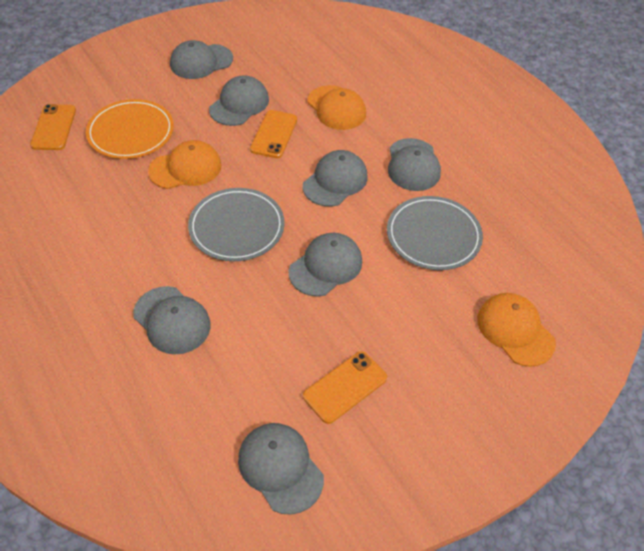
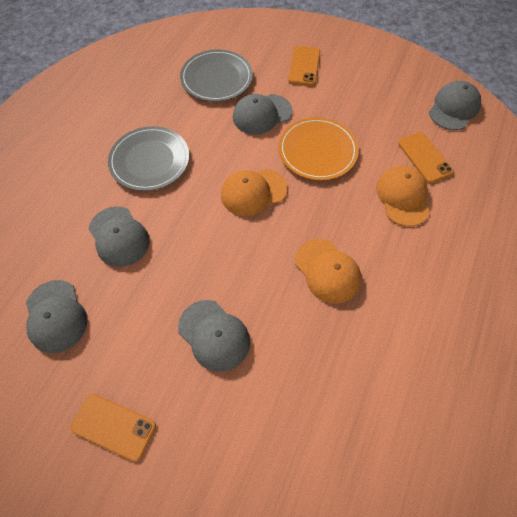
grey cap: [133,286,211,355] [170,40,233,79] [209,76,269,126] [238,423,324,515] [288,233,362,297] [303,150,368,207] [388,138,441,191] = 7 -> [26,280,88,353] [88,206,150,267] [178,300,250,372] [233,94,292,135] [429,81,481,130] = 5

